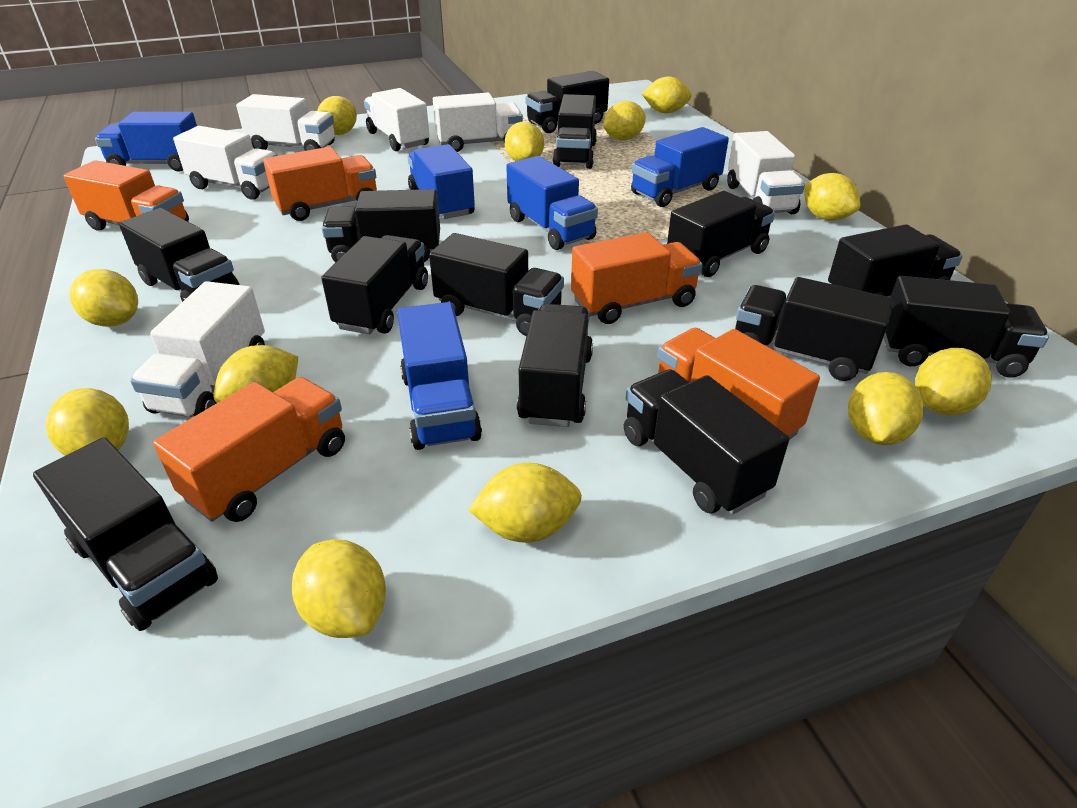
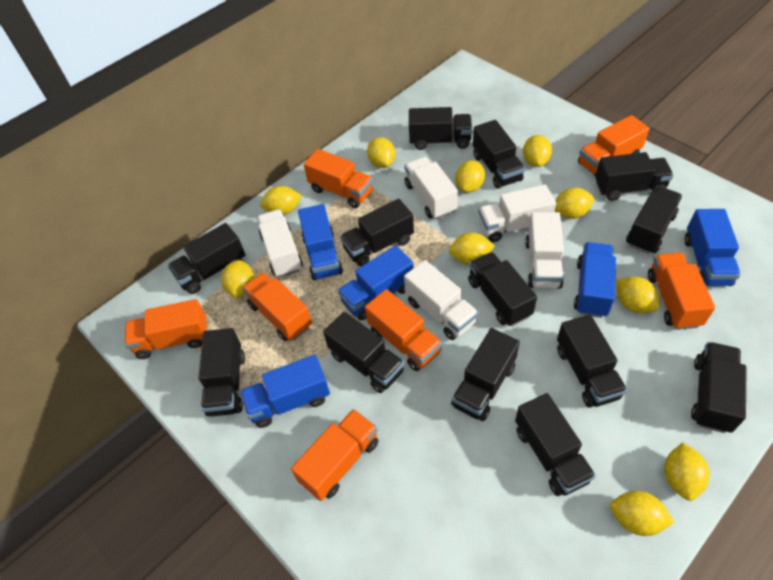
orange truck: [64,160,189,230] [153,377,345,522] [263,147,377,221] [571,232,703,324] [657,328,820,440] = 5 -> [125,299,208,359] [242,272,312,341] [291,409,379,501] [303,149,373,208] [365,289,442,371] [578,115,650,176] [648,252,715,330] = 7
white truck: [130,281,265,417] [173,126,278,200] [236,94,335,151] [364,88,429,151] [433,92,523,152] [727,131,805,214] = 6 -> [257,209,303,277] [404,157,458,219] [404,260,479,340] [478,184,556,242] [525,212,564,289] = 5
yellow lemon: [46,388,129,456] [69,269,138,327] [213,345,298,403] [292,539,386,638] [317,96,357,135] [468,463,582,543] [505,122,544,161] [603,101,646,141] [642,76,692,114] [804,173,860,221] [848,372,924,445] [915,348,992,416] = 12 -> [221,260,254,298] [260,186,302,215] [367,137,395,168] [449,232,495,264] [455,160,485,193] [523,135,552,167] [555,188,594,219] [610,491,674,536] [616,277,660,313] [664,442,710,501] = 10

